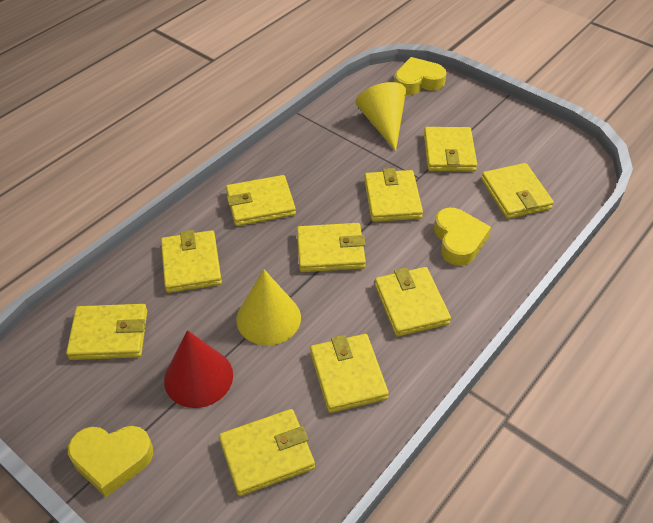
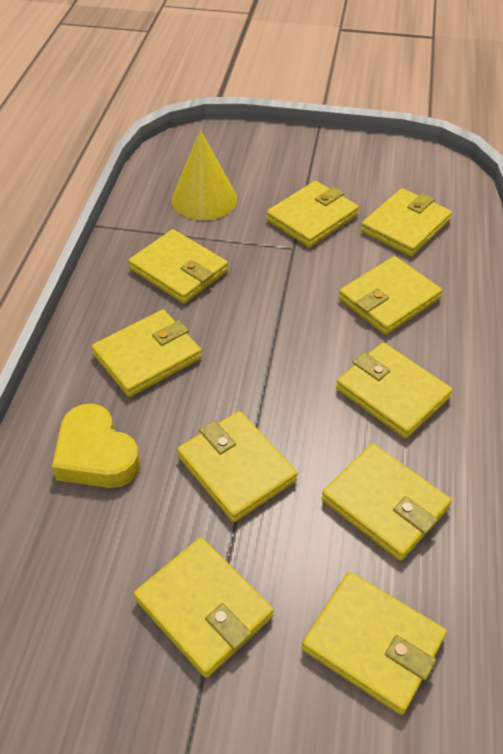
red cone: [164,330,233,408] = 1 -> none = 0
yellow cone: [236,269,301,345] [356,82,406,151] = 2 -> [171,130,237,220] = 1
yellow heart: [68,426,153,497] [394,57,447,95] [434,208,491,266] = 3 -> [52,403,140,488] = 1

